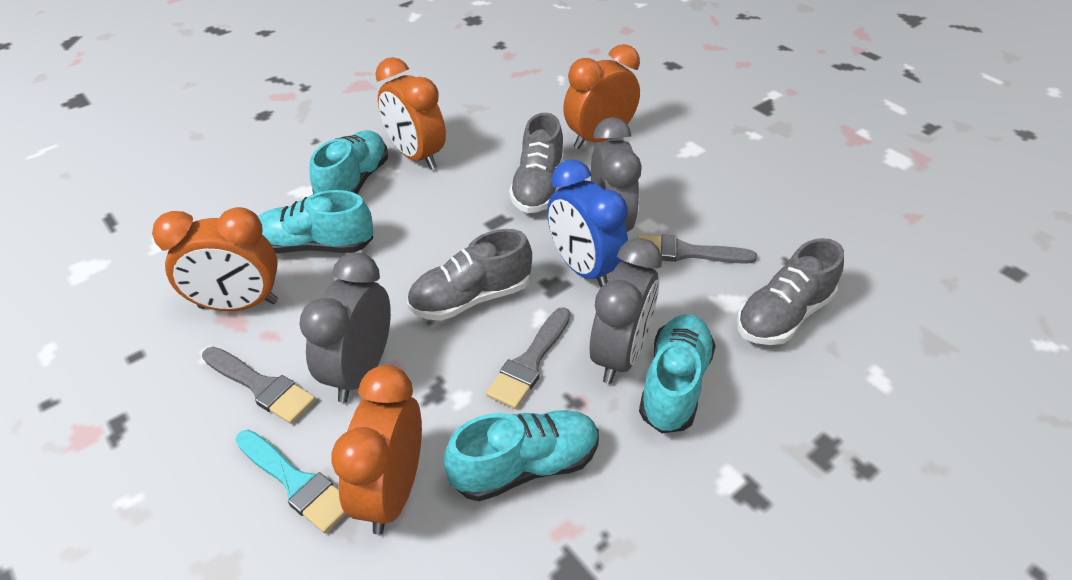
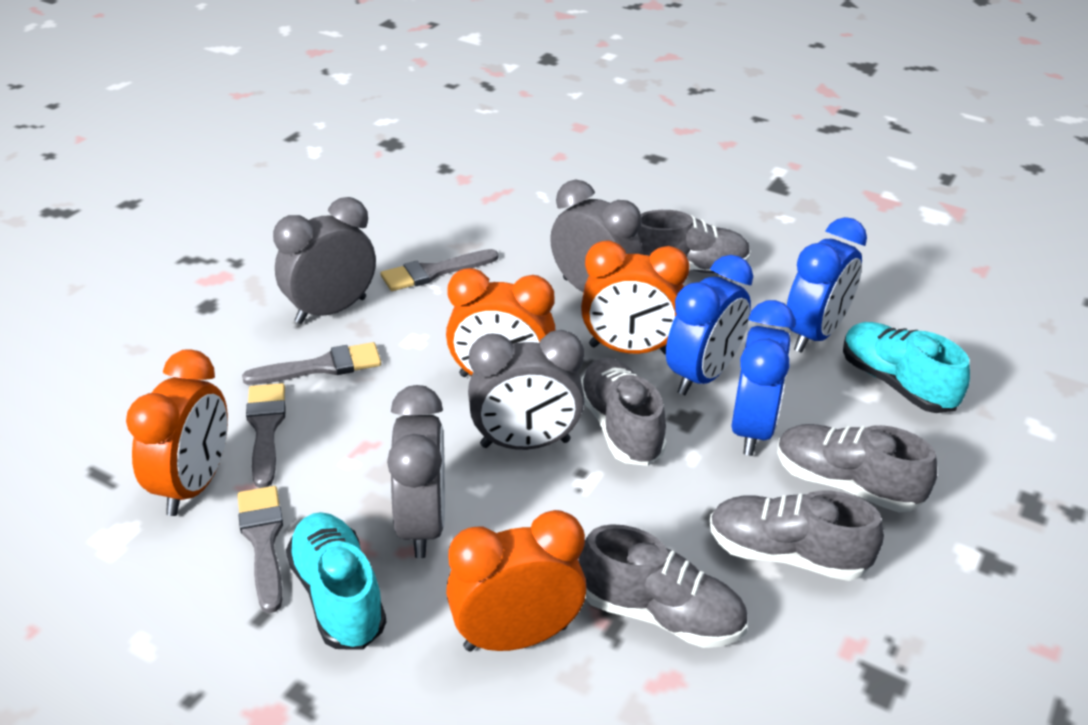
blue clock: [547,159,628,287] = 1 -> [666,255,753,395] [732,300,795,456] [787,217,867,353] = 3
grey brush: [202,347,316,424] [486,307,570,409] [637,234,757,264] = 3 -> [238,486,283,613] [242,342,381,385] [246,383,286,488] [380,249,498,291] = 4
grey clock: [299,252,391,403] [590,238,662,384] [591,117,642,232] = 3 -> [273,197,376,324] [387,385,445,558] [468,330,584,450] [550,180,643,293] = 4
grey shoe: [407,229,532,321] [509,113,564,213] [737,238,844,345] = 3 -> [579,524,748,648] [581,358,667,466] [638,210,751,273] [709,491,884,581] [777,424,937,512] = 5
turquoise brush: [236,430,346,533] = 1 -> none = 0
turquoise shoe: [258,190,374,253] [309,130,388,194] [444,410,599,501] [639,314,716,433] = 4 -> [286,512,386,650] [843,322,970,413] = 2

